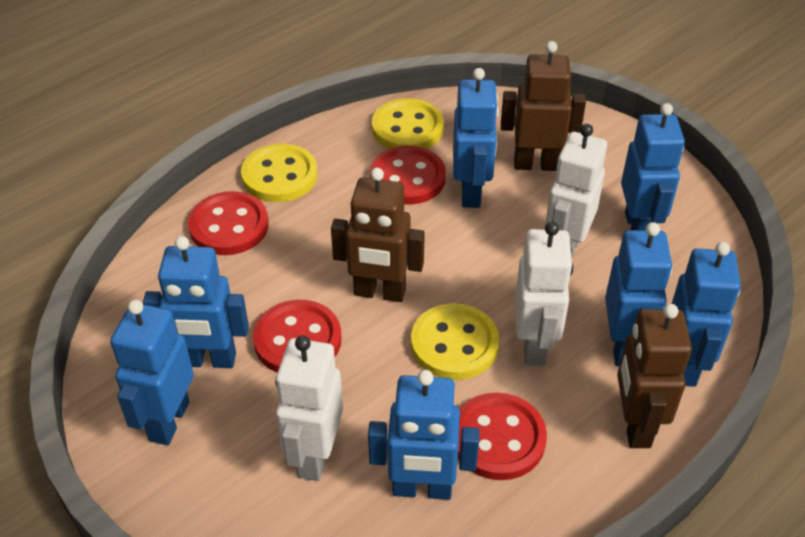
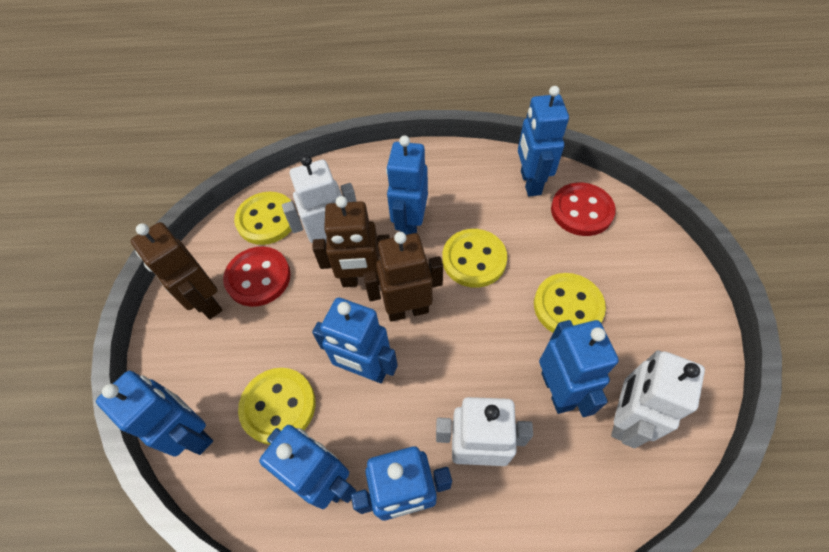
red button: [188,191,269,255] [253,300,342,372] [370,146,446,205] [458,392,547,480] = 4 -> [223,247,291,307] [551,183,616,236] = 2
yellow button: [241,143,317,202] [372,98,444,149] [411,303,499,380] = 3 -> [234,192,292,245] [238,368,315,445] [442,229,507,288] [534,273,606,333] = 4

